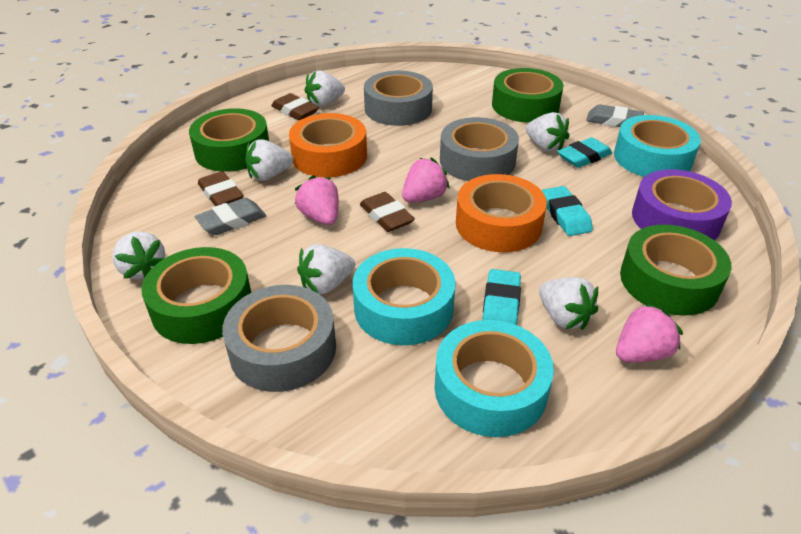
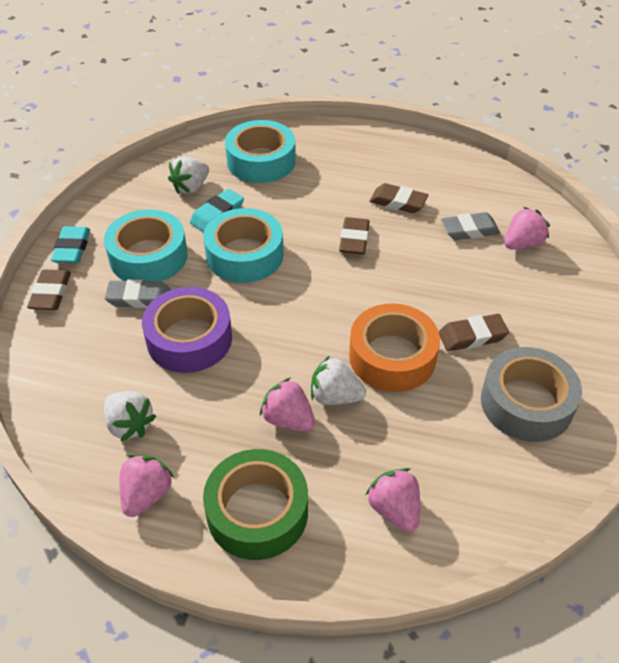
brown eraser: [198,171,244,206] [271,93,319,120] [360,192,415,232] = 3 -> [27,270,71,310] [339,217,370,255] [369,183,428,213] [439,314,509,351] = 4
green tape: [141,247,251,344] [189,108,269,172] [492,68,564,123] [620,225,731,316] = 4 -> [203,449,308,560] = 1
grey tape: [222,285,336,392] [364,71,433,126] [440,117,519,181] = 3 -> [481,347,582,442] = 1
orange tape: [289,113,367,177] [456,174,547,252] = 2 -> [349,303,440,392] = 1
pink strawberry: [295,175,339,225] [402,157,450,203] [616,303,683,362] = 3 -> [120,454,174,517] [260,377,315,431] [366,468,420,532] [504,207,550,250] = 4
turquoise eraser: [482,269,521,325] [542,186,593,236] [557,137,612,168] = 3 -> [51,226,90,263] [190,189,244,232] = 2
white strawberry: [113,231,165,279] [245,139,293,181] [297,244,355,295] [305,70,345,107] [526,112,570,152] [539,277,598,330] = 6 -> [104,391,156,441] [168,156,209,194] [311,355,366,405] = 3

